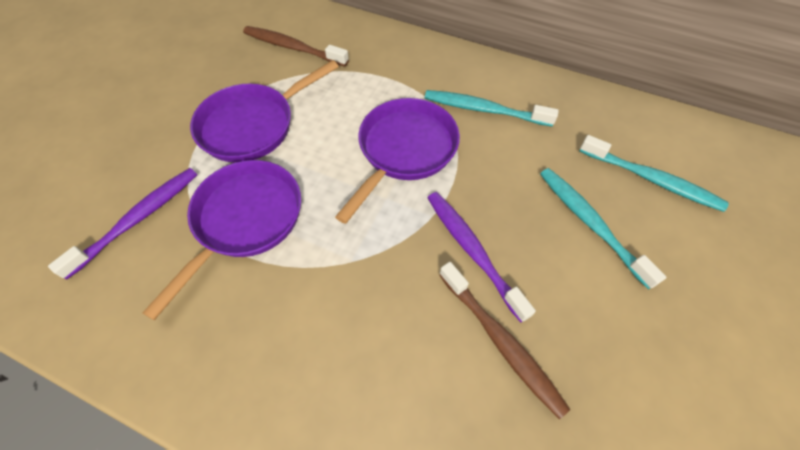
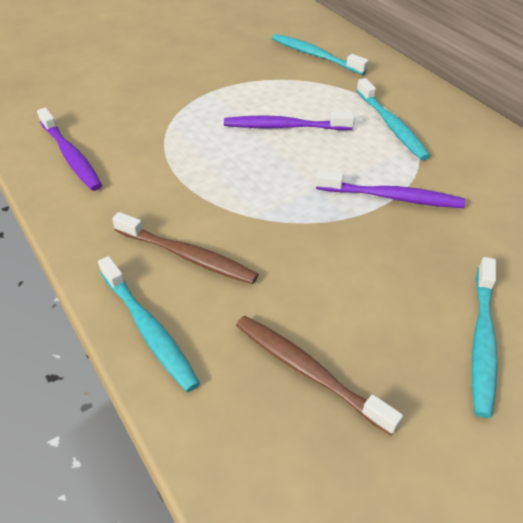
purple pan: [142,160,301,320] [190,60,339,162] [335,98,460,224] = 3 -> none = 0
purple toothbrush: [48,168,197,279] [428,192,536,322] = 2 -> [37,108,102,191] [224,112,355,130] [316,170,465,208] = 3
turquoise toothbrush: [425,90,559,127] [540,168,666,289] [580,135,729,212] = 3 -> [98,256,200,392] [272,34,369,75] [356,78,430,160] [472,257,498,418] = 4

